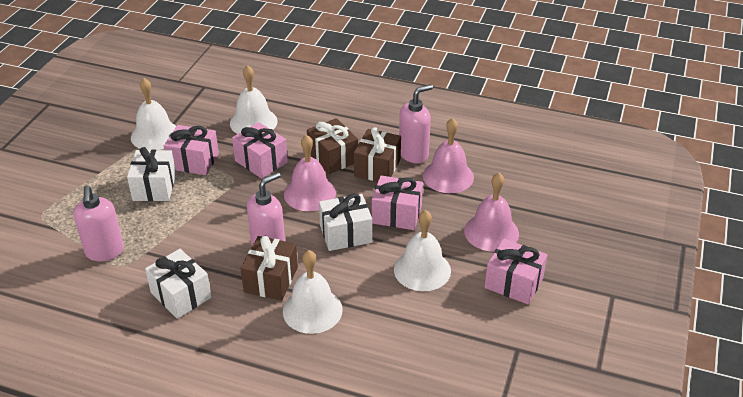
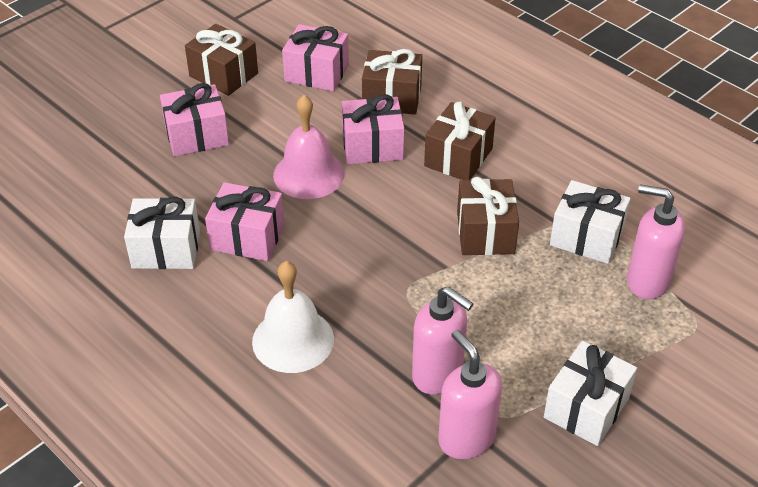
brown gift: [240,236,298,301] [307,118,358,174] [354,127,401,182] = 3 -> [185,24,258,96] [362,49,422,114] [424,101,496,180] [457,177,519,255] = 4
pink bell: [284,135,336,211] [423,118,474,193] [464,173,519,252] = 3 -> [273,95,345,199] = 1
white bell: [131,78,176,150] [230,65,277,134] [283,250,343,334] [394,210,451,291] = 4 -> [252,261,334,373] = 1

